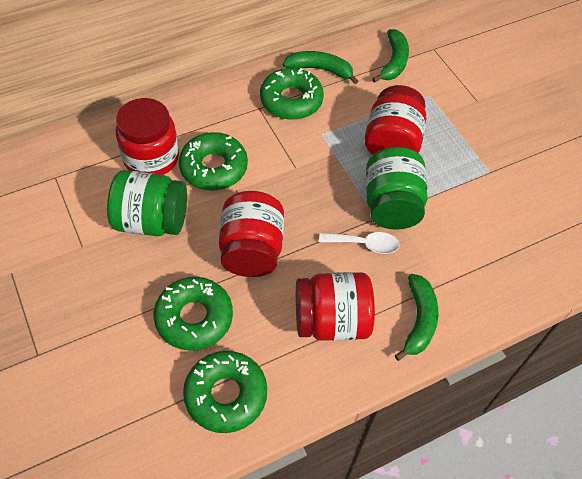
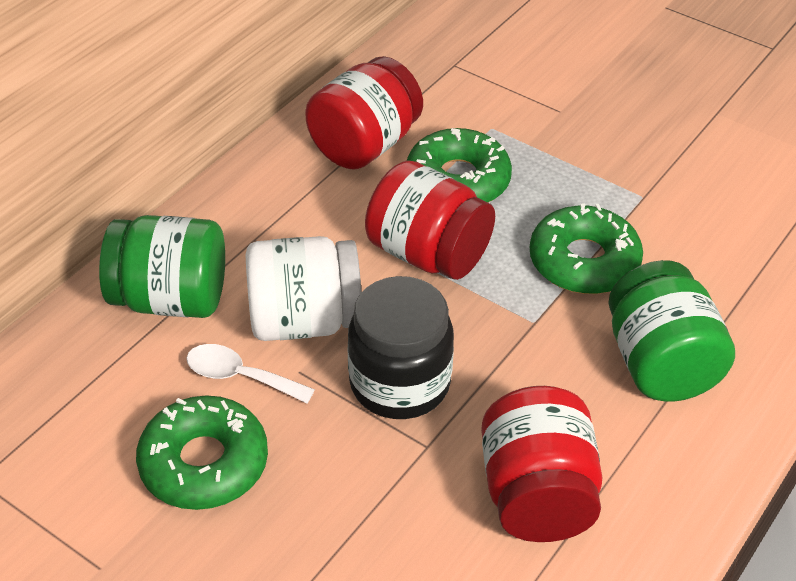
black jar: none = 0 -> [348,276,454,419] = 1
green banana: [283,51,358,84] [372,29,409,83] [395,274,439,361] = 3 -> none = 0
green donut: [154,277,233,351] [179,132,248,191] [183,351,267,433] [260,68,324,120] = 4 -> [136,395,268,510] [407,128,512,202] [530,203,643,294] = 3
red jar: [116,98,179,175] [219,191,284,277] [296,272,375,341] [364,85,426,155] = 4 -> [305,56,423,170] [365,160,495,280] [481,386,602,542] = 3
white jar: none = 0 -> [246,236,362,341] = 1

